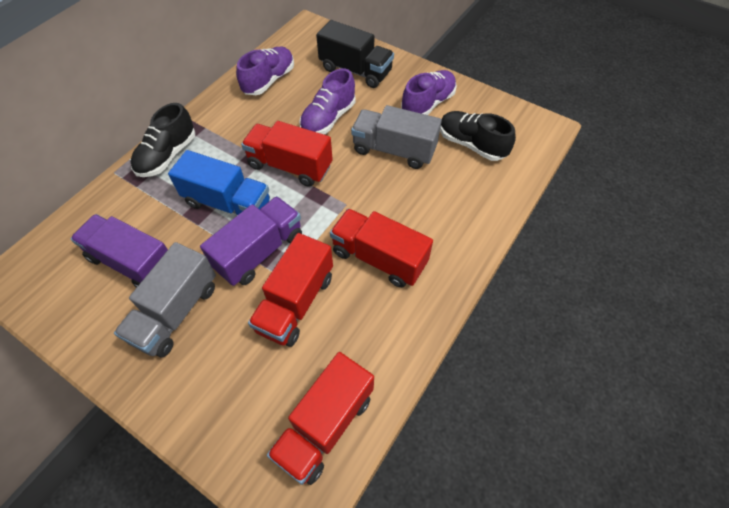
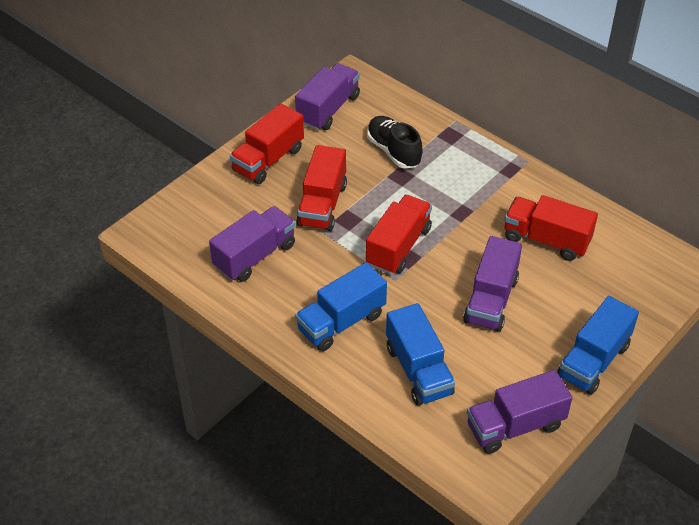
black shoe: [130,103,195,177] [440,111,516,161] = 2 -> [367,116,423,168] = 1
black truck: [316,20,394,88] = 1 -> none = 0
blue truck: [168,150,270,215] = 1 -> [295,262,387,351] [386,303,455,406] [557,296,639,395] = 3
grey truck: [114,242,216,357] [351,105,442,169] = 2 -> none = 0
purple shoe: [236,46,294,95] [299,68,356,134] [401,70,457,115] = 3 -> none = 0
purple truck: [70,214,168,288] [200,196,302,286] = 2 -> [209,206,295,282] [295,63,360,130] [463,236,522,332] [467,370,573,454] = 4

